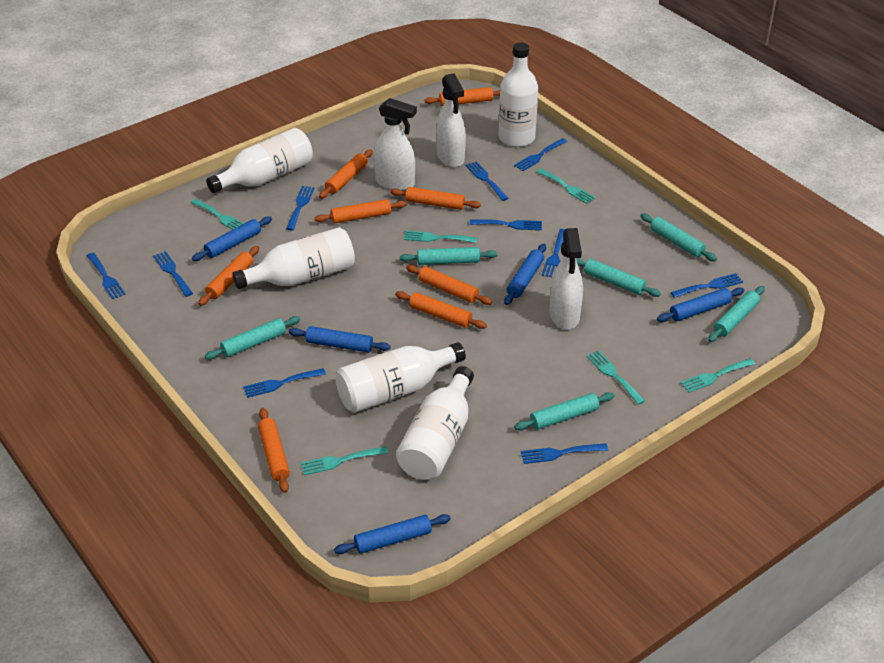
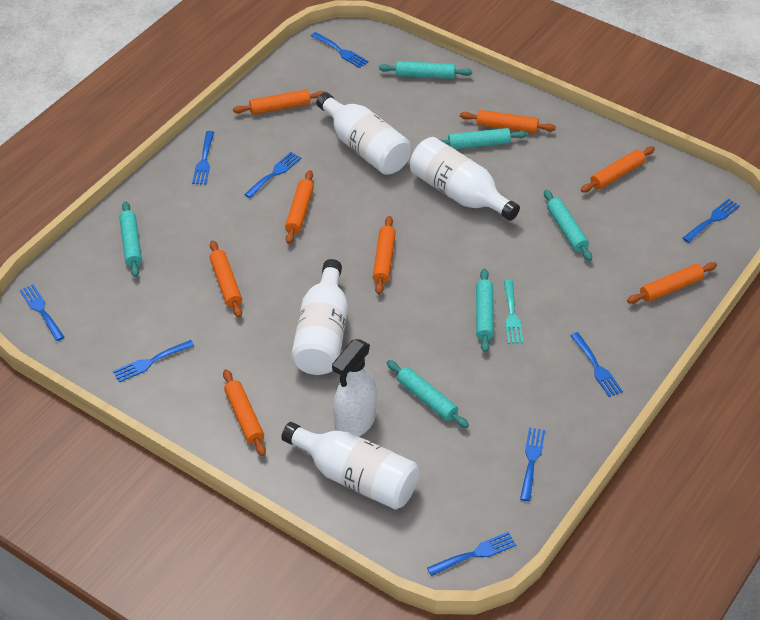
blue fork: [87,252,126,300] [153,251,193,297] [243,368,326,398] [286,186,315,230] [466,161,509,201] [470,220,542,230] [514,138,567,171] [521,443,608,464] [542,229,565,277] [671,273,743,298] = 10 -> [20,284,64,341] [113,340,194,383] [192,131,214,185] [244,152,301,198] [311,32,368,68] [427,532,516,576] [520,427,545,501] [570,332,623,397] [682,199,740,243] = 9
blue rolling pin: [192,216,272,261] [289,326,390,353] [334,514,451,554] [504,244,546,305] [657,287,744,322] = 5 -> none = 0
turquoise fork: [191,199,244,230] [301,446,388,475] [404,231,477,243] [536,169,596,204] [587,350,645,405] [680,358,755,393] = 6 -> [504,280,523,344] = 1
white bottle: [206,128,313,193] [232,227,355,289] [336,342,466,413] [396,366,474,480] [499,43,538,147] = 5 -> [281,422,419,509] [291,259,348,375] [316,92,411,175] [410,137,520,221] = 4
white spray bottle: [374,98,417,191] [436,73,466,167] [550,228,583,330] = 3 -> [332,339,377,436] = 1

